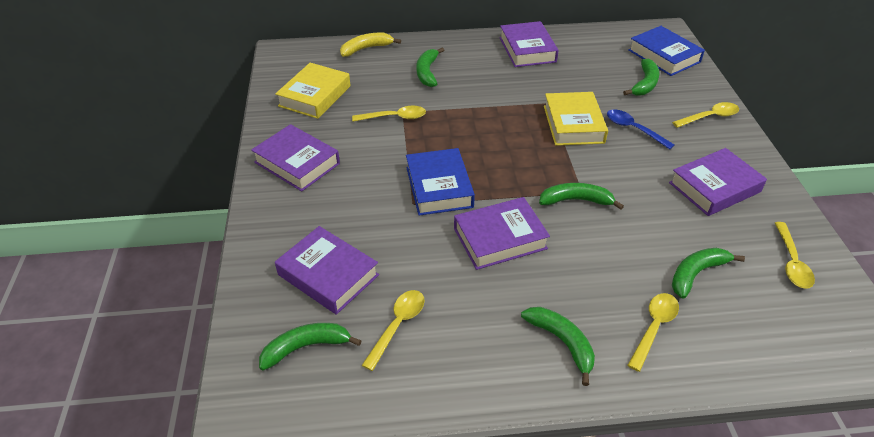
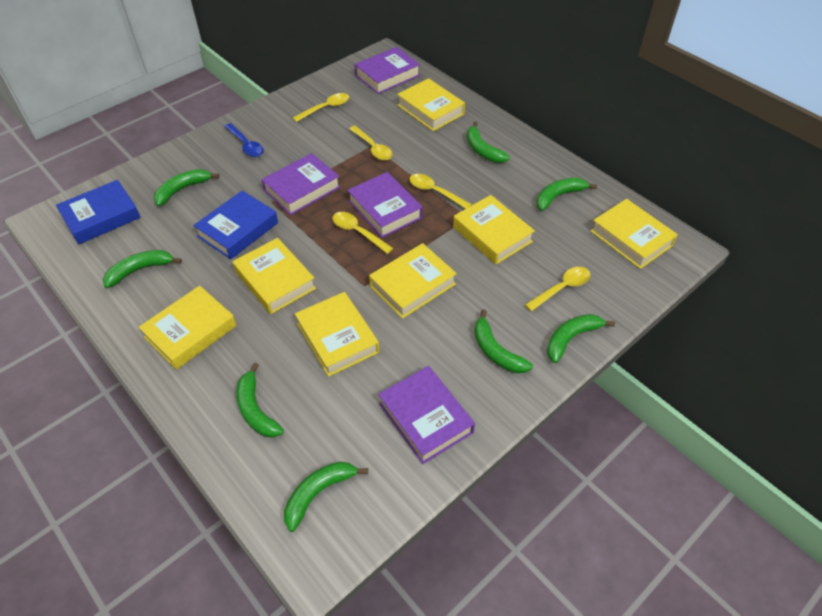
green banana: [259,323,362,371] [416,47,444,87] [521,307,595,386] [539,183,624,210] [623,59,660,96] [672,248,745,299] = 6 -> [103,250,182,288] [154,169,220,206] [236,363,284,438] [284,461,368,532] [467,122,510,163] [474,309,533,373] [536,178,597,211] [547,314,615,363] = 8
purple book: [251,124,340,192] [275,226,379,315] [454,197,550,270] [499,21,559,67] [669,148,767,216] = 5 -> [261,153,340,215] [347,172,423,238] [354,47,420,94] [378,366,475,464] = 4
yellow banana: [340,33,401,57] = 1 -> none = 0
yellow book: [275,63,351,119] [544,92,608,146] = 2 -> [139,286,237,370] [233,238,316,314] [295,292,379,377] [369,243,457,319] [397,78,465,131] [453,195,535,264] [590,199,678,269] = 7

